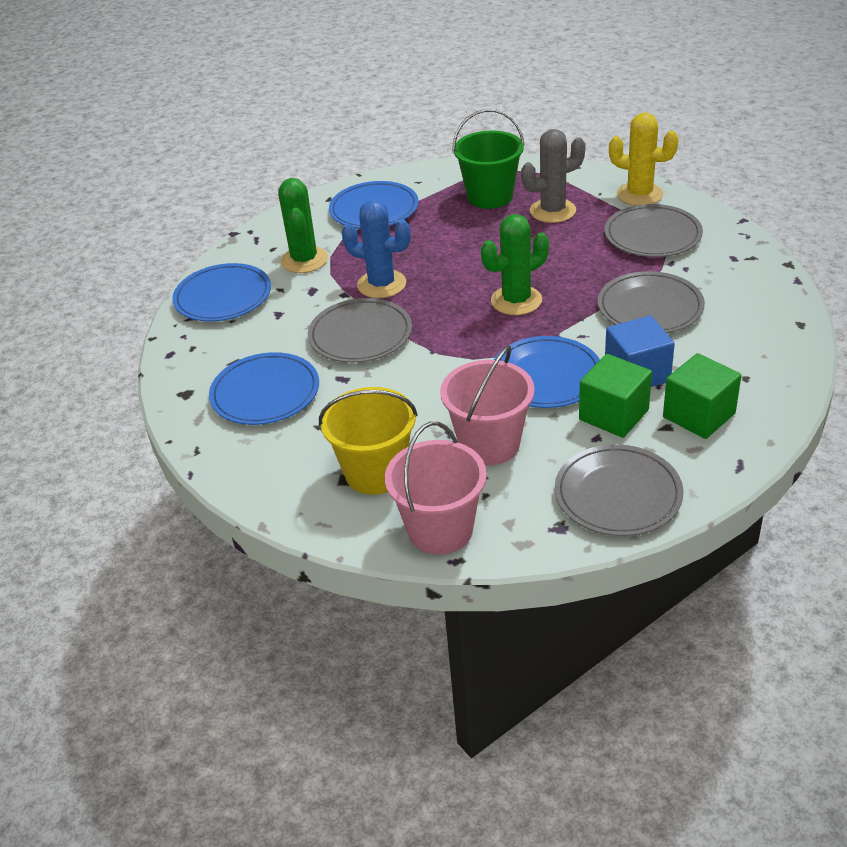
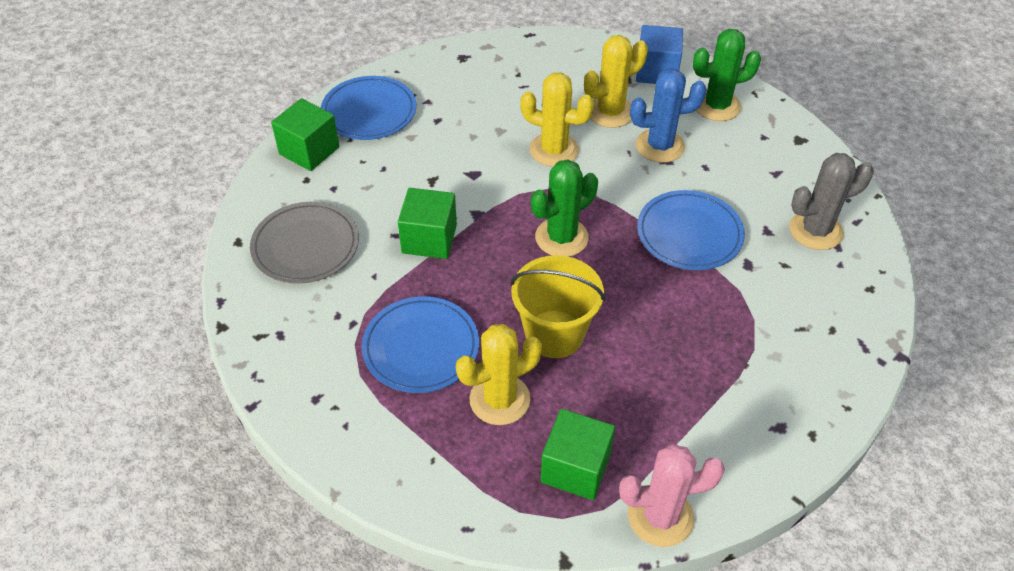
blue plate: [172,263,271,322] [209,352,319,425] [329,181,419,229] [494,336,600,408] = 4 -> [321,76,416,140] [362,296,479,393] [637,190,745,270] = 3
green bucket: [452,109,525,209] = 1 -> none = 0
green cube: [579,354,652,438] [663,353,742,439] = 2 -> [271,98,339,171] [398,188,457,259] [540,409,615,500] = 3
grey plate: [308,298,412,363] [555,444,684,536] [598,271,705,333] [605,204,703,257] = 4 -> [250,202,359,284] = 1
pink bucket: [385,422,487,555] [440,345,535,465] = 2 -> none = 0
pink cactus: none = 0 -> [619,444,725,547] = 1
yellow cactus: [609,113,679,206] = 1 -> [456,324,542,425] [520,72,594,167] [584,35,648,128] = 3

